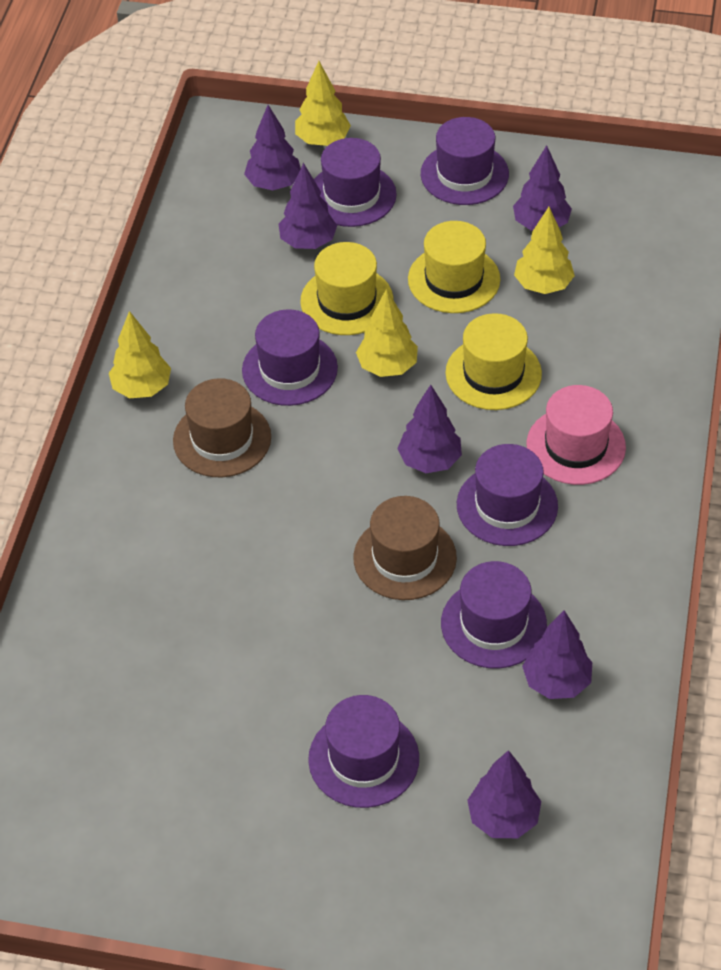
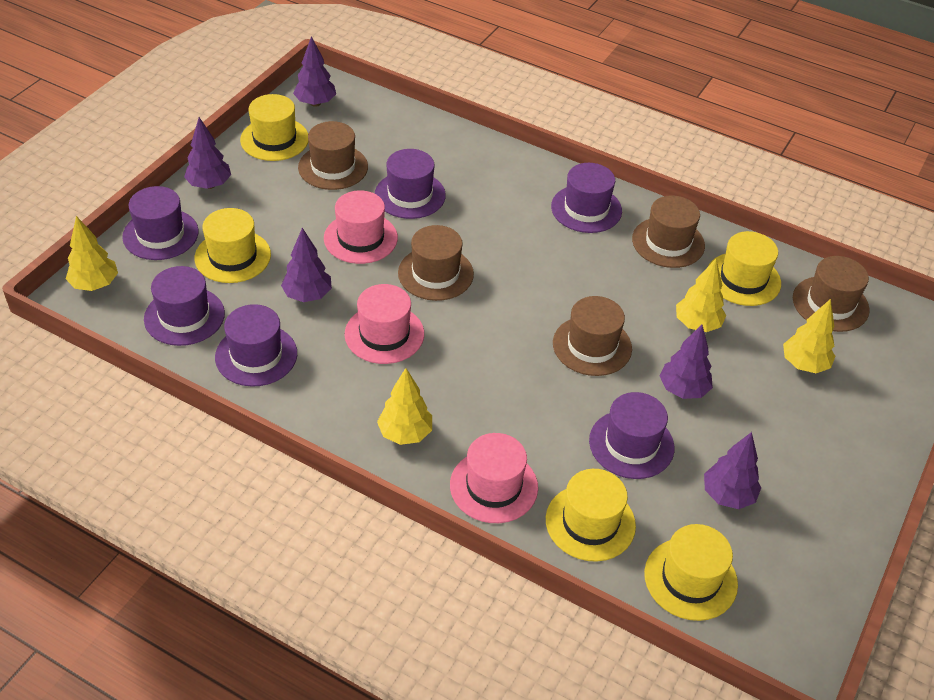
brown hat: [173,378,271,477] [353,496,457,600] = 2 -> [298,121,368,190] [398,225,474,301] [553,296,632,376] [632,195,705,268] [793,256,870,332] = 5
pink hat: [526,385,626,485] = 1 -> [324,190,398,264] [345,284,424,364] [450,433,538,523] = 3
purple tree: [244,105,301,191] [279,163,337,249] [397,385,462,473] [467,750,541,838] [513,145,572,231] [522,610,592,699] = 6 -> [184,117,231,189] [281,228,332,302] [293,36,336,107] [660,325,713,399] [704,432,761,509] = 5
yellow hat: [300,242,393,335] [408,221,500,313] [445,313,542,410] = 3 -> [194,208,271,283] [240,94,308,161] [546,469,636,561] [644,524,738,621] [708,231,781,306] = 5

